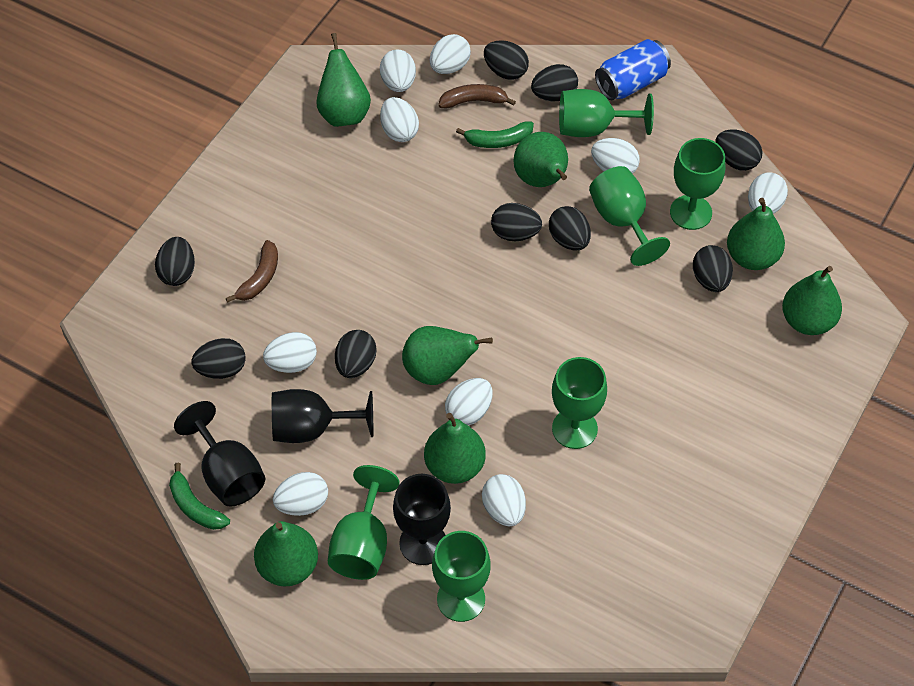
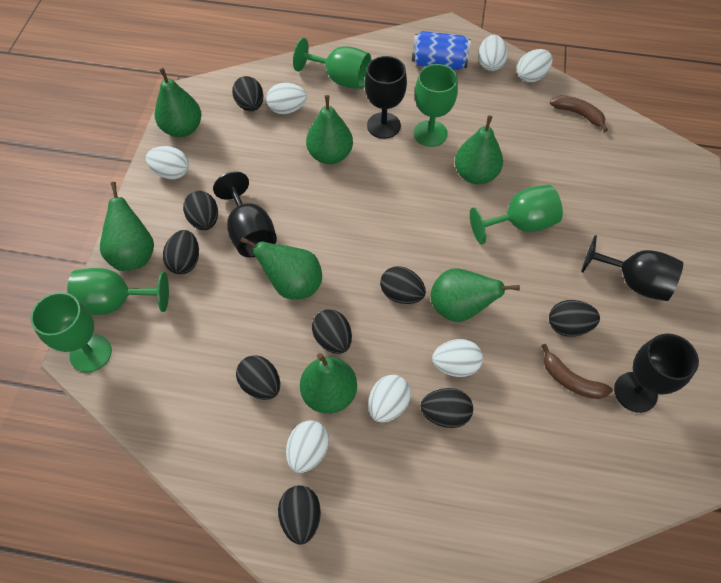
black goblet: [174,401,266,507] [272,389,373,443] [393,474,451,565] = 3 -> [213,171,277,257] [365,56,407,139] [581,235,683,301] [614,334,699,413] = 4
green banana: [169,463,230,530] [456,121,534,148] = 2 -> none = 0
green goblet: [328,465,399,580] [432,531,491,622] [552,357,607,449] [559,89,654,137] [589,166,670,266] [670,138,725,230] = 6 -> [31,292,112,372] [67,268,169,315] [293,38,371,89] [414,64,458,147] [470,185,563,244] = 5
white egg: [263,332,317,373] [273,472,328,516] [380,50,416,92] [380,97,419,142] [430,34,471,74] [445,378,493,425] [482,474,526,526] [591,138,640,174] [748,172,788,214] = 9 -> [146,146,189,179] [266,83,307,114] [286,420,329,473] [368,375,411,423] [432,339,483,377] [478,35,508,71] [517,49,552,82] = 7

